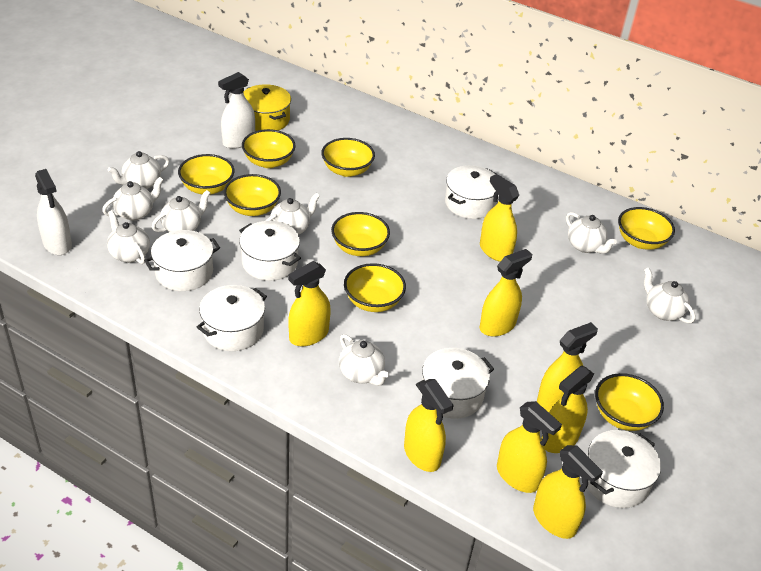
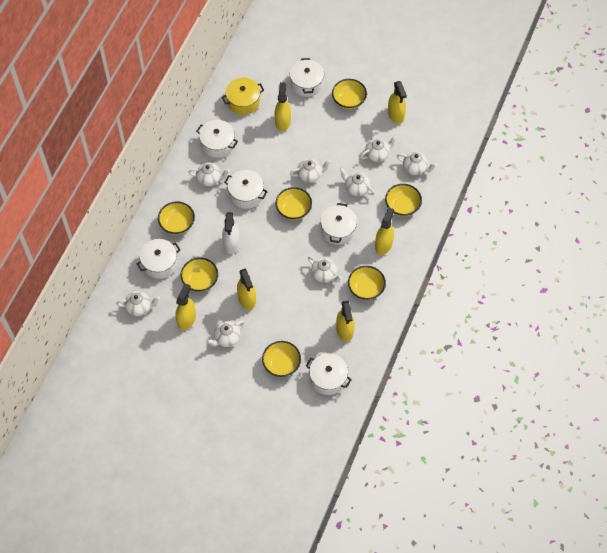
white spray bottle: [35,169,72,255] [218,72,255,149] = 2 -> [222,212,240,254] = 1
yellow bowl: [178,154,234,195] [224,174,281,216] [242,129,296,168] [321,138,375,177] [331,212,390,256] [344,263,406,312] [595,373,664,431] [618,207,675,250] = 8 -> [158,201,195,235] [181,258,218,292] [262,341,301,377] [276,187,312,220] [332,79,367,109] [348,266,386,300] [385,184,422,216] = 7
yellow spray bottle: [288,261,331,346] [404,379,454,472] [480,174,519,262] [480,249,532,337] [497,401,562,493] [533,445,603,539] [537,322,598,412] [541,366,594,453] = 8 -> [176,283,196,330] [237,269,256,310] [275,82,291,131] [336,301,355,342] [375,207,394,255] [388,81,407,124] = 6

